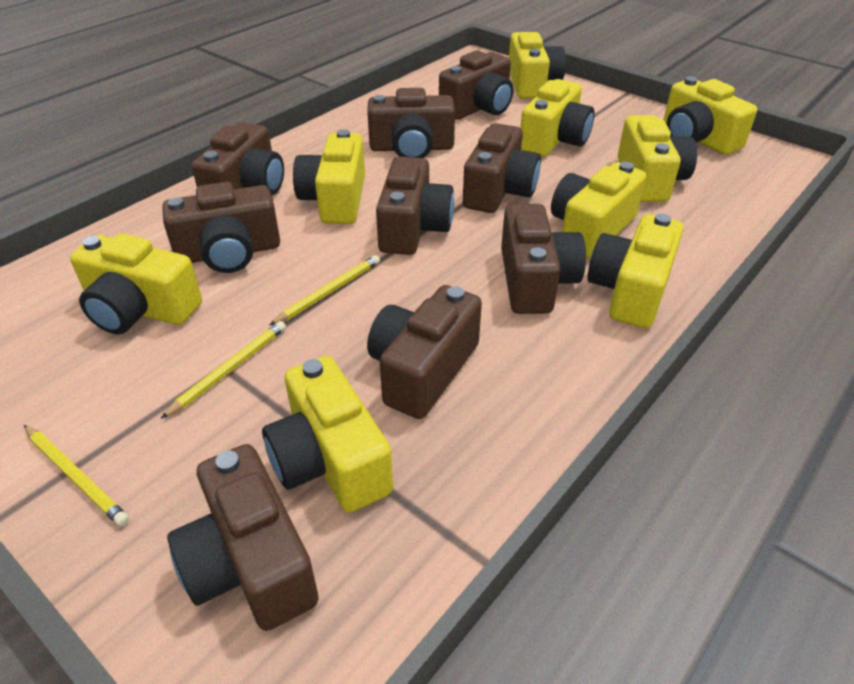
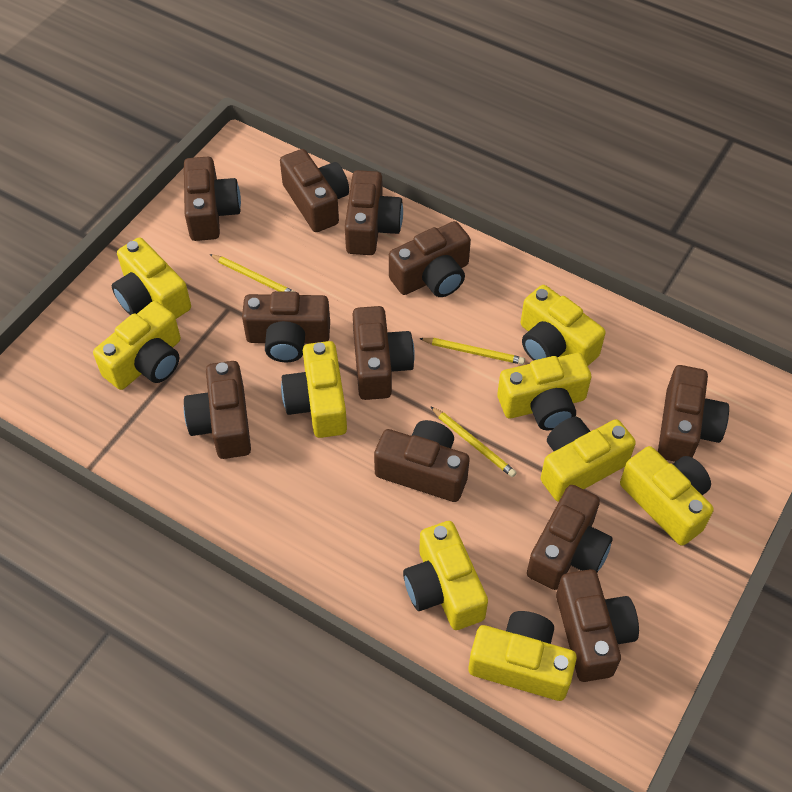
brown camera: [162,182,280,273] [167,444,319,631] [192,122,284,195] [367,88,455,158] [367,285,482,419] [376,156,454,255] [439,51,513,120] [463,123,541,213] [501,204,586,314] = 9 -> [184,157,241,241] [184,361,251,459] [242,291,330,362] [280,149,349,232] [345,170,403,255] [353,306,415,400] [374,420,470,502] [389,221,471,297] [527,485,613,590] [556,569,639,682] [658,365,729,462] = 11

